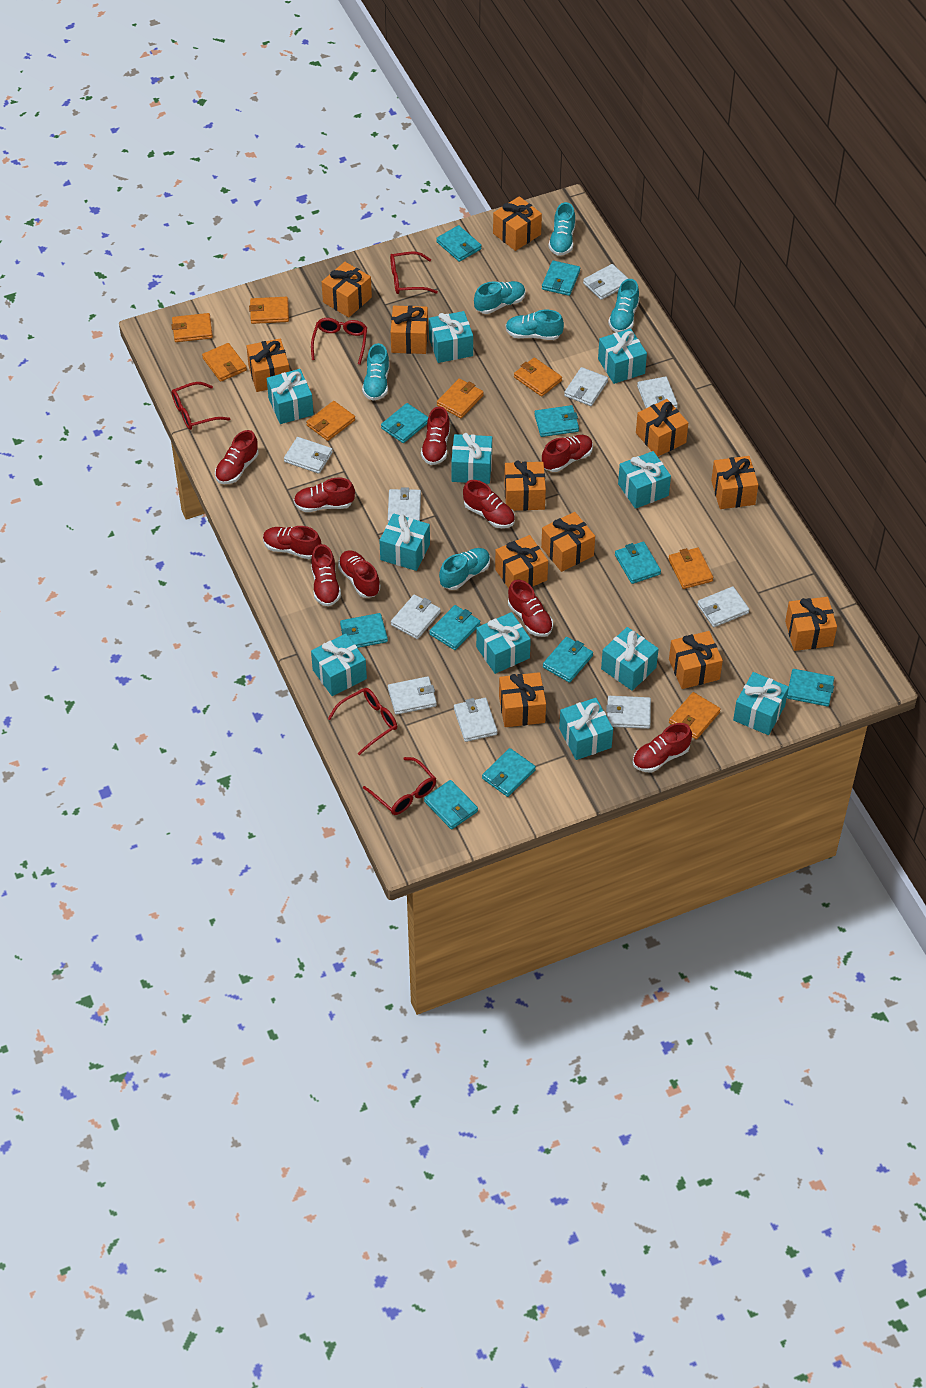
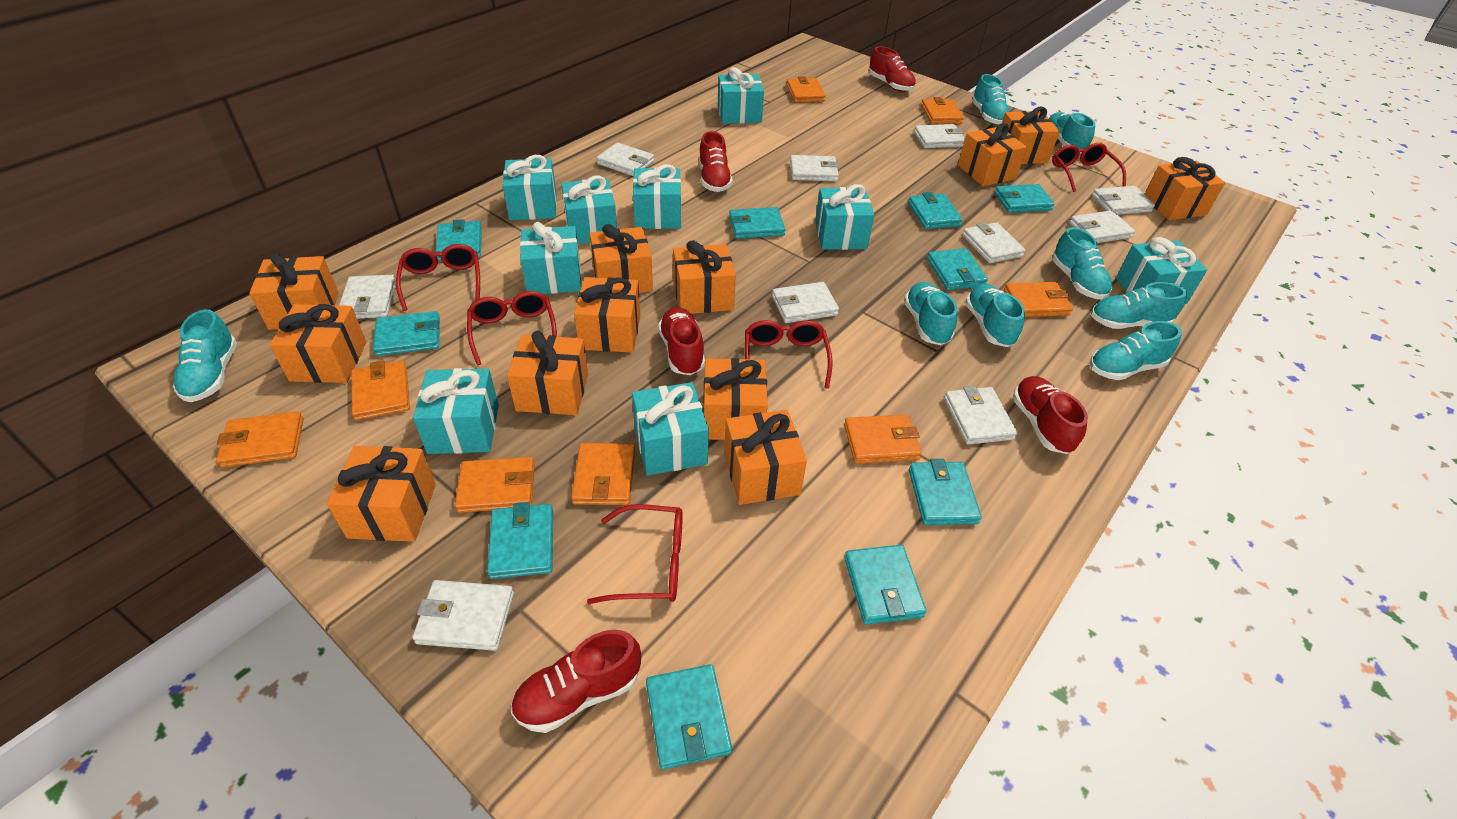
red shoe: [215,430,259,484] [263,526,321,559] [294,478,355,512] [311,544,341,606] [338,550,380,598] [421,407,450,465] [463,480,515,528] [508,580,553,637] [542,435,593,472] [633,723,692,773] = 10 -> [511,630,641,733] [658,307,705,375] [699,131,733,192] [869,46,916,92] [1013,376,1088,454] = 5
turquoise gift: [267,369,314,424] [311,634,367,696] [379,513,430,571] [429,311,473,363] [451,433,492,484] [476,612,531,674] [559,698,613,760] [598,328,647,384] [601,627,659,691] [618,451,671,509] [733,672,789,735] = 11 -> [413,368,499,454] [503,155,557,220] [520,222,581,294] [561,175,617,244] [632,382,709,476] [633,164,681,229] [718,67,764,124] [815,184,874,250] [1116,237,1207,304] = 9
turquoise shoe: [362,343,390,401] [439,548,490,590] [474,281,526,314] [506,310,564,340] [549,202,575,256] [608,279,639,333] = 6 -> [173,309,237,402] [904,282,957,345] [965,284,1025,347] [972,74,1010,125] [1049,112,1096,149] [1052,227,1112,300] [1090,321,1182,380] [1091,282,1187,329] = 8
turquoise wallet: [340,613,388,648] [381,403,428,443] [424,780,478,830] [429,605,480,650] [436,225,482,262] [482,748,536,797] [534,405,579,437] [542,260,580,296] [543,637,593,683] [615,542,661,584] [787,669,834,706] = 11 -> [373,311,440,356] [435,219,482,261] [487,502,553,579] [646,664,732,770] [729,207,785,239] [844,545,926,625] [908,192,963,229] [909,459,981,525] [927,248,988,290] [994,184,1054,213] = 10

